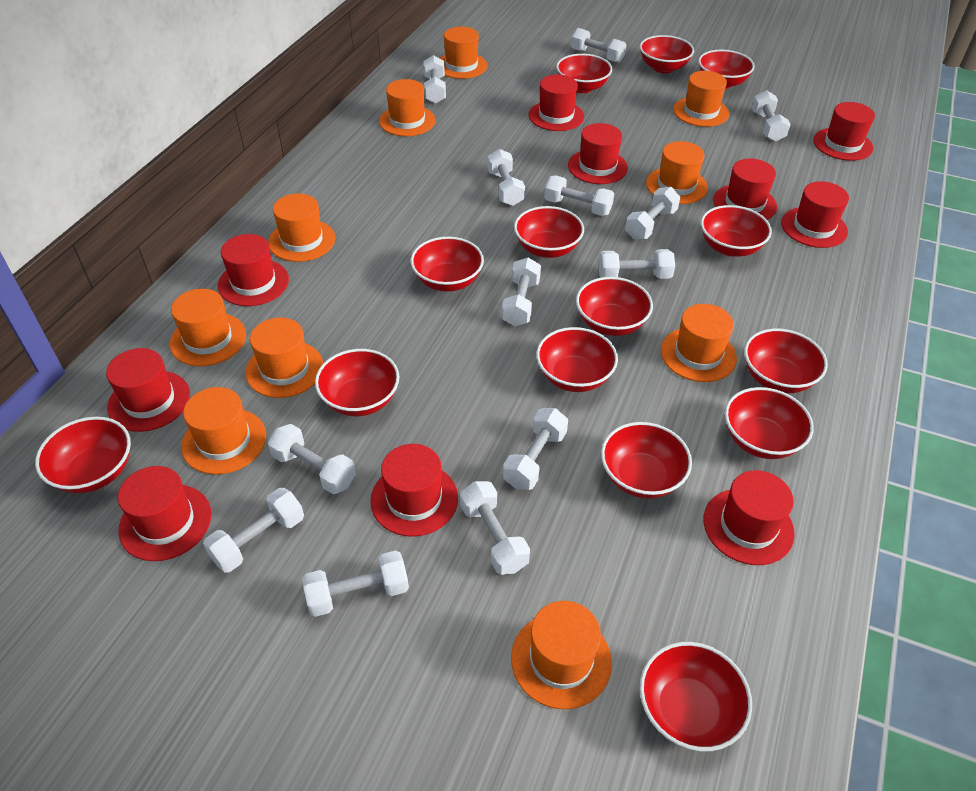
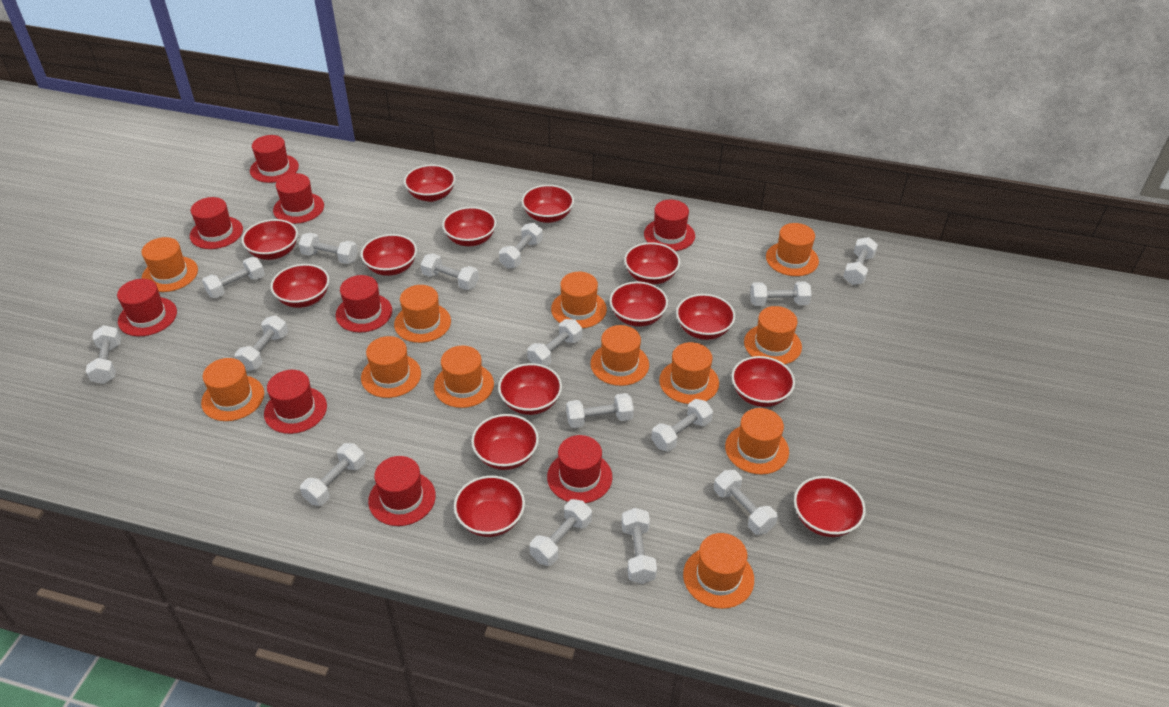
orange hat: [170,289,246,366] [181,387,266,475] [245,318,323,398] [268,193,335,262] [379,79,436,136] [440,27,488,79] [511,601,612,709] [646,141,708,204] [661,304,737,382] [673,71,729,127] = 10 -> [142,237,198,292] [201,358,264,421] [361,336,421,398] [394,285,451,343] [434,346,494,408] [551,272,607,328] [590,325,649,386] [659,342,719,404] [683,533,754,609] [725,408,789,475] [744,306,802,364] [766,223,819,276] = 12
red hat: [106,348,190,432] [118,466,211,561] [218,234,289,306] [370,444,458,537] [528,74,584,131] [568,123,628,184] [704,470,795,565] [713,159,777,220] [781,181,849,248] [813,102,875,161] = 10 -> [117,279,177,336] [190,197,243,249] [250,135,299,183] [264,370,327,434] [273,173,324,224] [336,275,392,332] [368,456,436,526] [547,435,612,503] [644,199,695,251] = 9
white dumbbell: [203,488,304,572] [268,424,356,494] [302,550,409,617] [424,55,446,104] [460,481,530,575] [487,149,525,206] [502,257,541,326] [503,408,568,490] [544,176,614,216] [571,28,627,63] [599,249,675,279] [625,187,680,240] [752,90,791,142] = 13 -> [86,325,121,384] [202,257,265,298] [235,315,288,371] [299,233,358,264] [300,443,366,506] [421,253,479,290] [499,223,543,268] [527,319,582,366] [530,499,592,566] [566,393,634,428] [622,508,657,584] [651,399,713,452] [714,470,778,535] [750,282,812,306] [843,237,878,285] = 15

